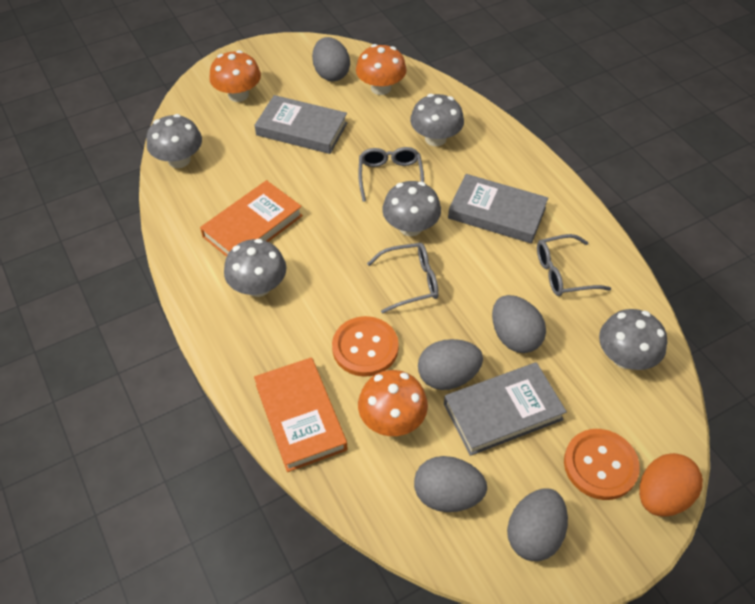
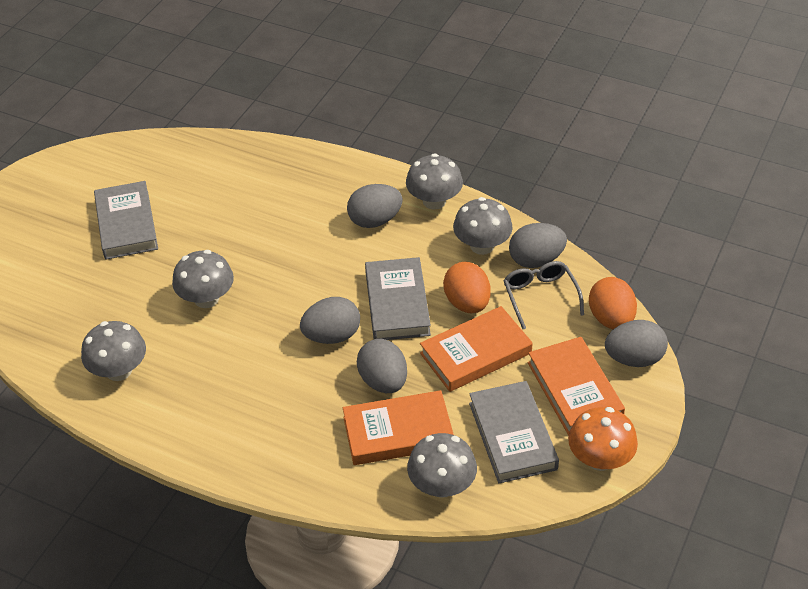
grey glasses: [358,147,424,202] [367,243,439,314] [537,234,611,296] = 3 -> [503,261,584,329] = 1
orange book: [200,180,303,257] [254,357,348,472] = 2 -> [343,390,454,465] [420,306,533,392] [528,337,625,436] = 3
orange button: [332,316,399,377] [564,429,640,500] = 2 -> none = 0
orange egg: [639,453,703,517] = 1 -> [443,262,490,313] [589,277,637,329] = 2
orange mushroom: [209,50,261,102] [356,44,407,95] [358,370,428,436] = 3 -> [568,407,638,471] = 1

